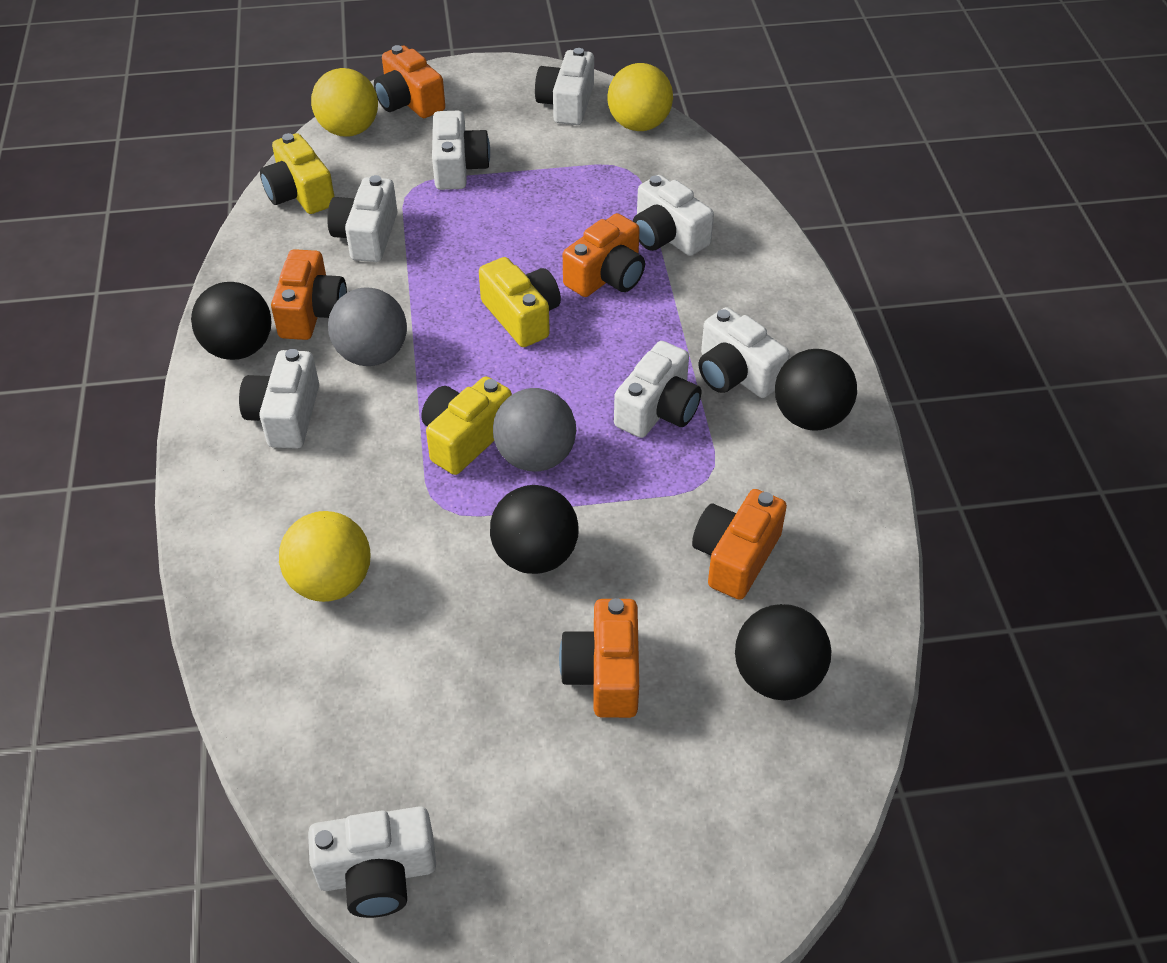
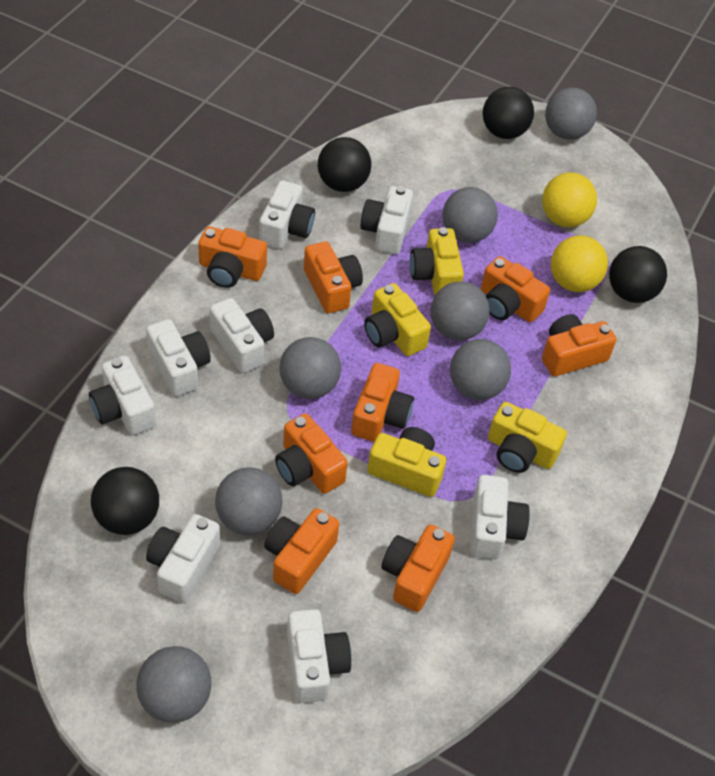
grey ball: [328,288,407,366] [493,388,576,472] = 2 -> [137,646,211,723] [215,468,283,535] [279,337,341,399] [430,282,490,340] [442,187,498,243] [450,339,511,400] [545,87,597,140] = 7
orange camera: [271,249,347,340] [374,45,445,118] [559,598,639,718] [563,213,645,297] [692,489,787,600] = 5 -> [198,226,267,288] [264,508,339,594] [275,413,348,494] [304,241,363,313] [351,363,414,442] [381,524,455,612] [481,256,550,322] [542,314,617,376] = 8
yellow ball: [279,511,370,602] [311,68,378,137] [607,63,673,131] = 3 -> [542,172,597,227] [551,235,608,292] = 2
yellow camera: [260,133,334,214] [421,376,512,475] [479,257,561,347] = 3 -> [364,283,431,356] [367,427,446,497] [410,227,464,295] [488,402,567,473] = 4

